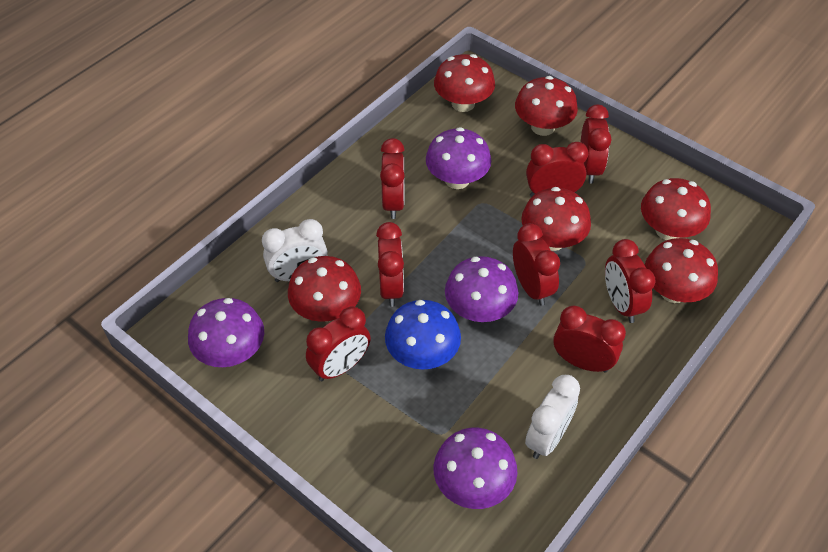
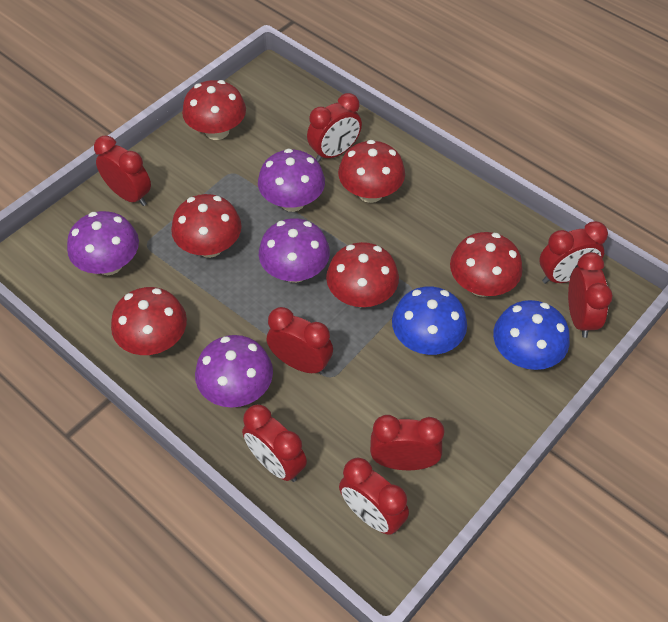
blue mushroom: [385,300,461,370] = 1 -> [392,286,467,355] [493,300,570,370] = 2
white clock: [262,219,328,282] [525,375,580,459] = 2 -> none = 0

